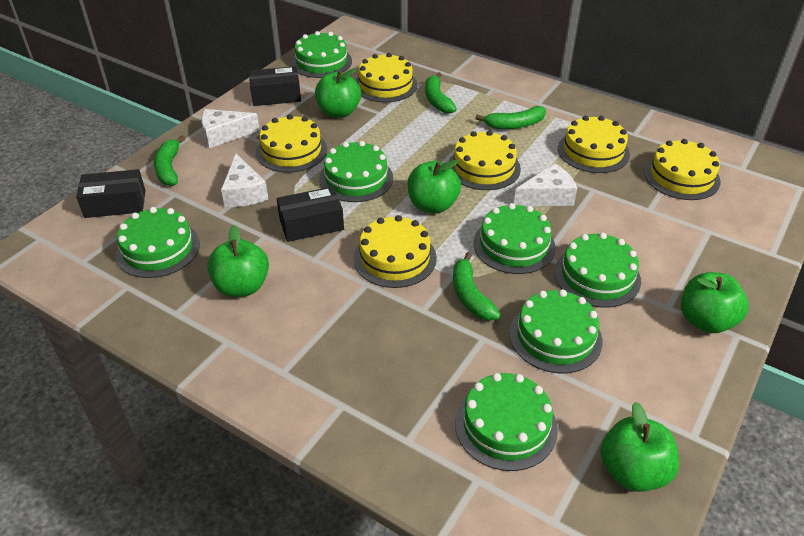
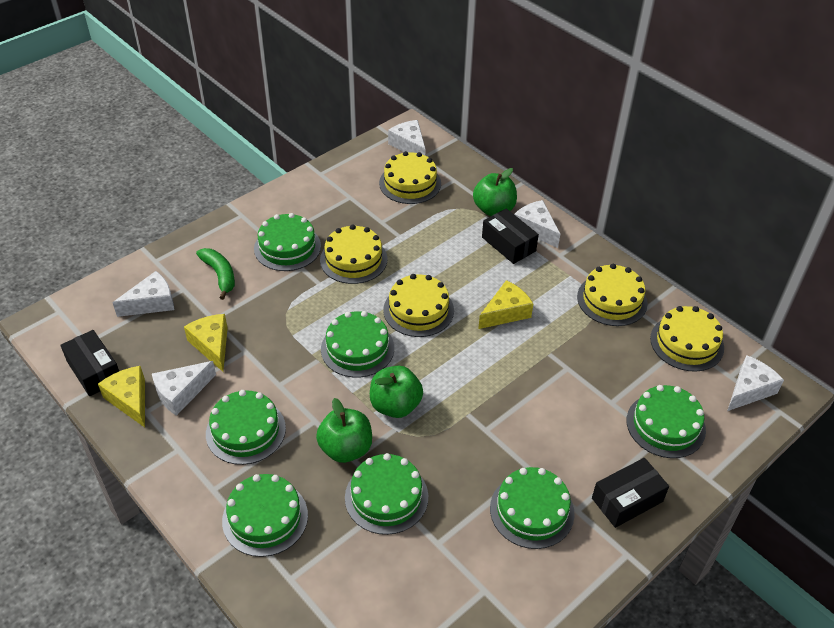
green apple: [207,225,269,297] [315,68,361,118] [407,160,461,213] [600,402,679,492] [681,272,749,333] = 5 -> [316,398,372,463] [370,366,423,418] [473,168,517,216] = 3
green banana: [154,136,185,186] [425,72,457,114] [453,252,501,321] [475,106,546,129] = 4 -> [196,248,235,300] = 1
white cheese: [201,109,260,148] [221,154,268,207] [514,163,577,206] = 3 -> [113,271,174,317] [152,361,216,416] [388,120,425,155] [514,200,560,248] [727,355,784,411] = 5
yellow cake: [256,114,327,173] [354,215,437,288] [355,53,418,103] [449,130,521,190] [558,116,630,173] [644,139,721,200] = 6 -> [320,224,387,284] [379,151,441,204] [383,274,454,337] [577,264,648,326] [650,306,724,372] = 5
yellow cheese: none = 0 -> [98,366,145,427] [184,314,228,372] [478,280,533,329] = 3

